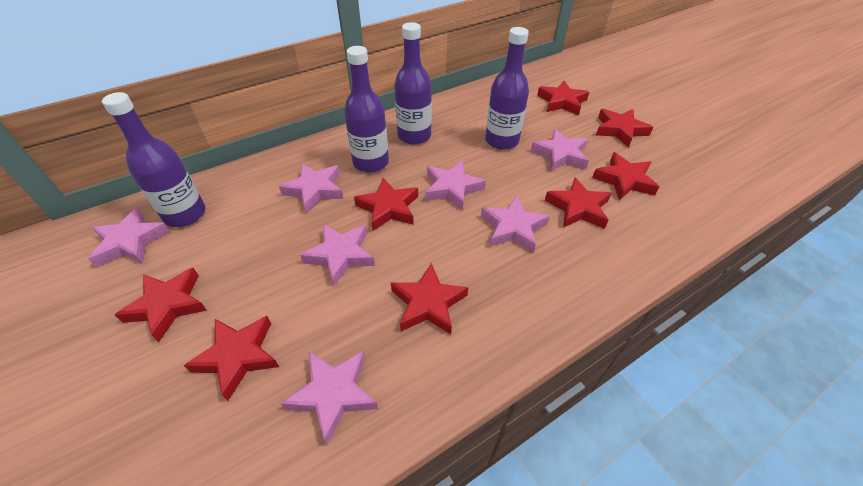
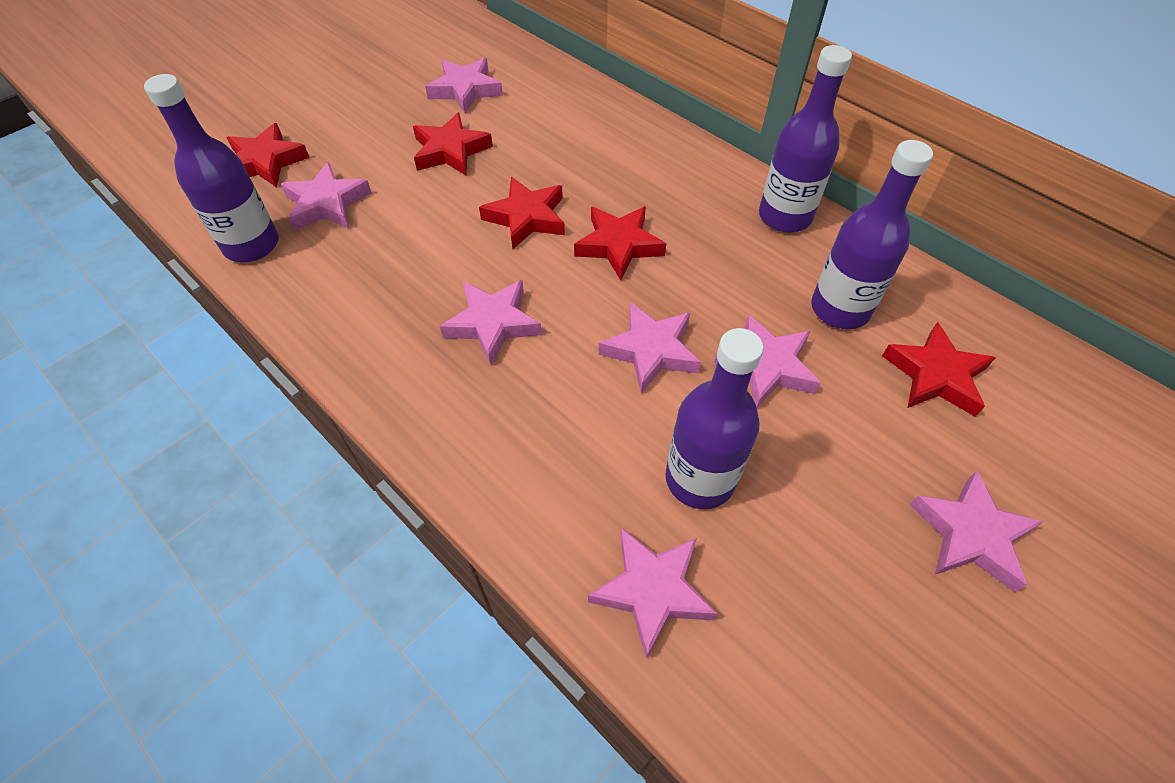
red star: [115,268,207,342] [184,316,279,401] [354,178,418,231] [391,263,468,334] [537,81,589,115] [545,177,612,229] [592,152,659,200] [596,109,653,147] = 8 -> [226,123,310,188] [413,112,493,175] [479,177,565,249] [574,206,666,280] [882,322,996,417] = 5

